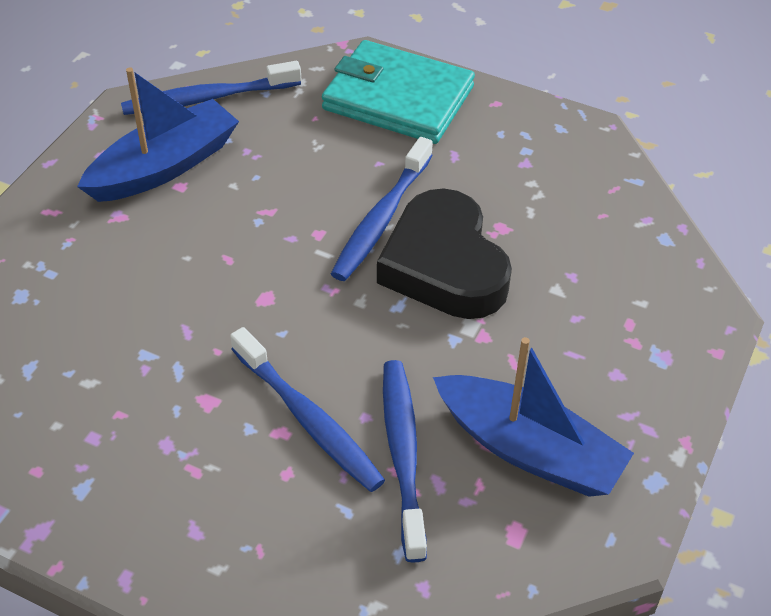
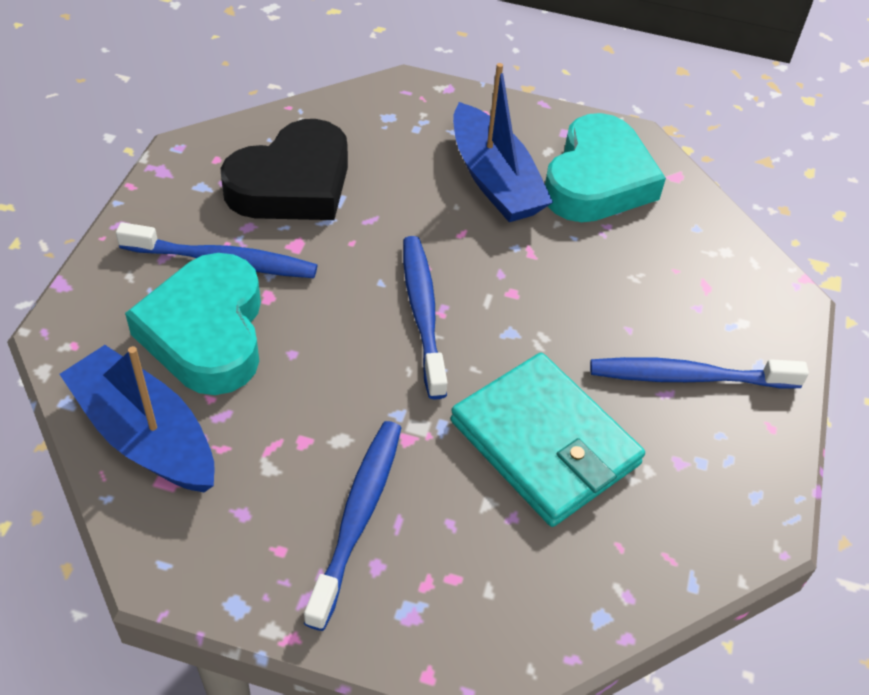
turquoise heart: none = 0 -> [125,253,261,395] [545,113,666,222] = 2

